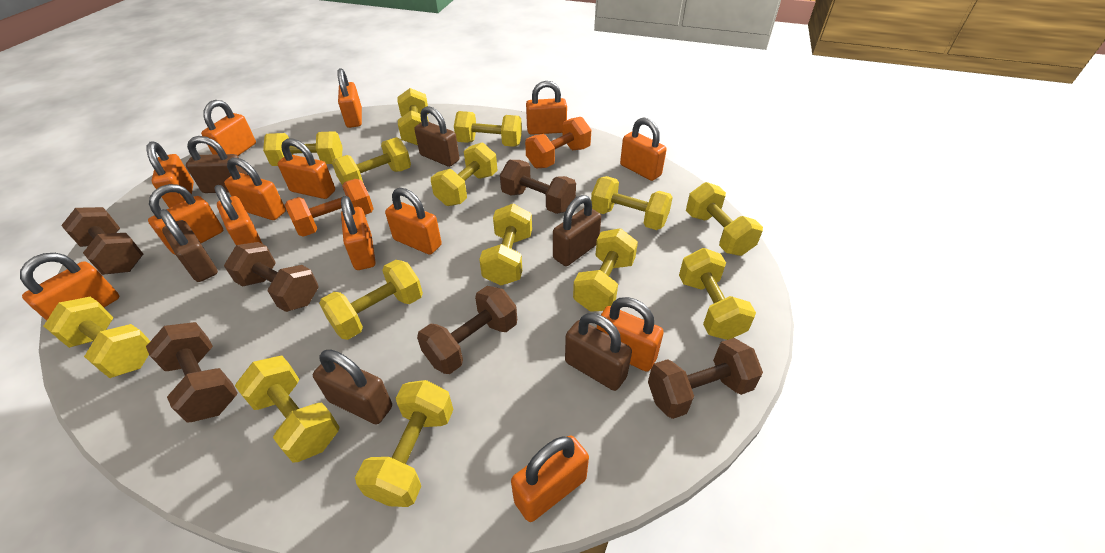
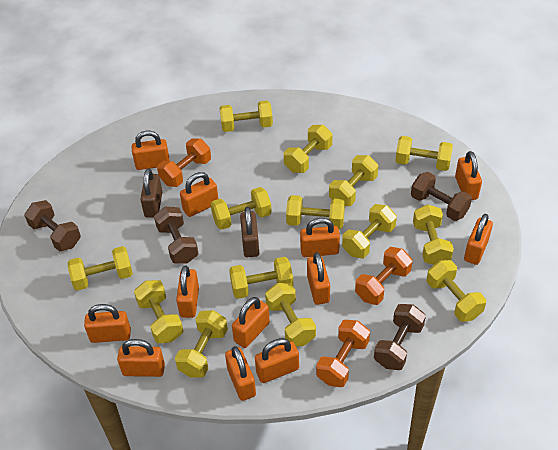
brown dumbbell: [61,207,143,275] [146,322,238,422] [224,242,319,312] [417,286,517,374] [500,160,576,214] [648,338,763,419] = 6 -> [24,200,81,252] [154,207,199,264] [374,304,426,370] [411,172,472,221] = 4
brown padlock: [159,209,218,282] [186,136,248,193] [313,350,392,425] [414,106,459,167] [553,195,601,266] [565,313,632,391] = 6 -> [140,168,162,217] [240,207,259,258] = 2
orange dumbbell: [285,179,374,237] [525,117,591,168] = 2 -> [157,138,211,187] [316,320,370,387] [355,247,413,305] = 3
orange padlock: [20,253,119,321] [146,141,194,208] [148,184,223,254] [201,100,256,156] [214,185,262,245] [224,158,286,220] [278,139,335,199] [337,68,362,128] [341,196,376,270] [385,188,442,255] [511,435,589,522] [526,81,567,135] [597,297,664,372] [620,117,667,181] = 14 -> [84,304,131,343] [117,339,165,377] [132,131,170,170] [176,266,199,318] [180,172,218,217] [225,346,256,401] [232,297,270,348] [255,338,299,383] [300,218,340,257] [307,252,330,305] [455,151,482,200] [464,214,493,265] = 12

